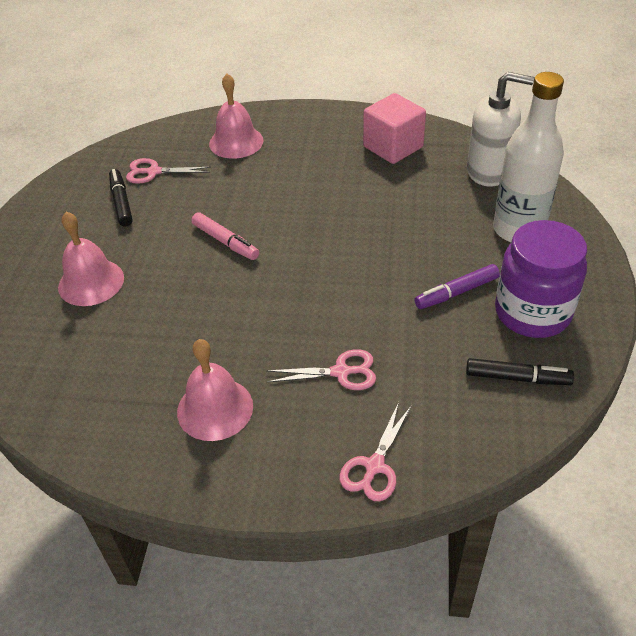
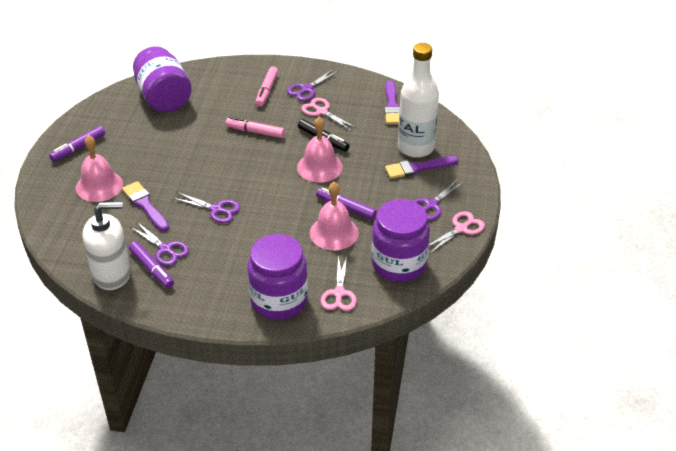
black marker: [109,169,133,227] [466,358,574,385] = 2 -> [298,119,350,151] = 1
pink cube: [363,93,426,164] = 1 -> none = 0
pink marker: [191,212,259,260] = 1 -> [226,117,285,138] [255,67,278,107] = 2
purple brush: none = 0 -> [122,181,169,231] [384,80,400,124] [385,156,459,179] = 3
purple jar: [495,220,587,338] = 1 -> [133,46,192,112] [248,234,308,320] [372,199,430,282] = 3
purple marker: [414,264,500,309] = 1 -> [49,126,105,162] [129,241,174,288] [316,188,377,220] = 3
purple scissors: none = 0 -> [130,222,189,266] [173,192,240,223] [287,69,339,101] [414,179,464,220] = 4

